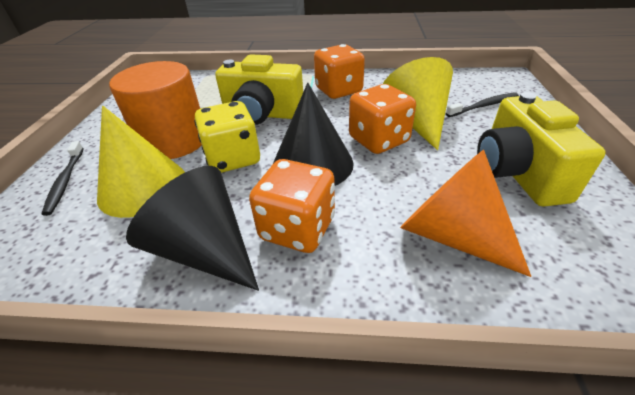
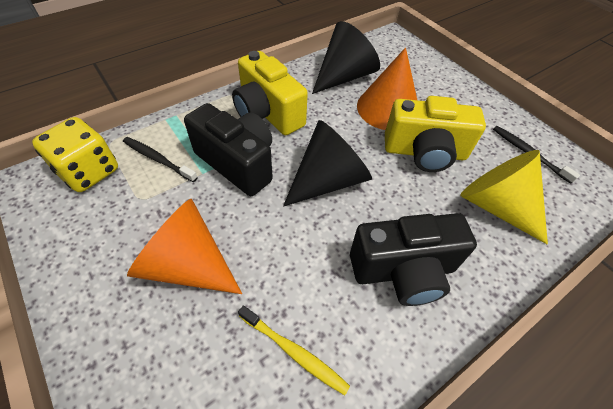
black camera: none = 0 -> [184,103,273,196] [350,213,477,306] = 2
orange cone: [400,150,531,277] = 1 -> [127,199,242,294] [357,48,417,130] = 2
orange cylinder: [109,61,202,159] = 1 -> none = 0
orange dice: [249,159,335,253] [314,44,365,99] [349,84,416,154] = 3 -> none = 0
yellow cone: [97,106,185,218] [383,57,453,150] = 2 -> [460,150,548,244] = 1
yellow toothbrush: none = 0 -> [238,305,350,395] = 1

